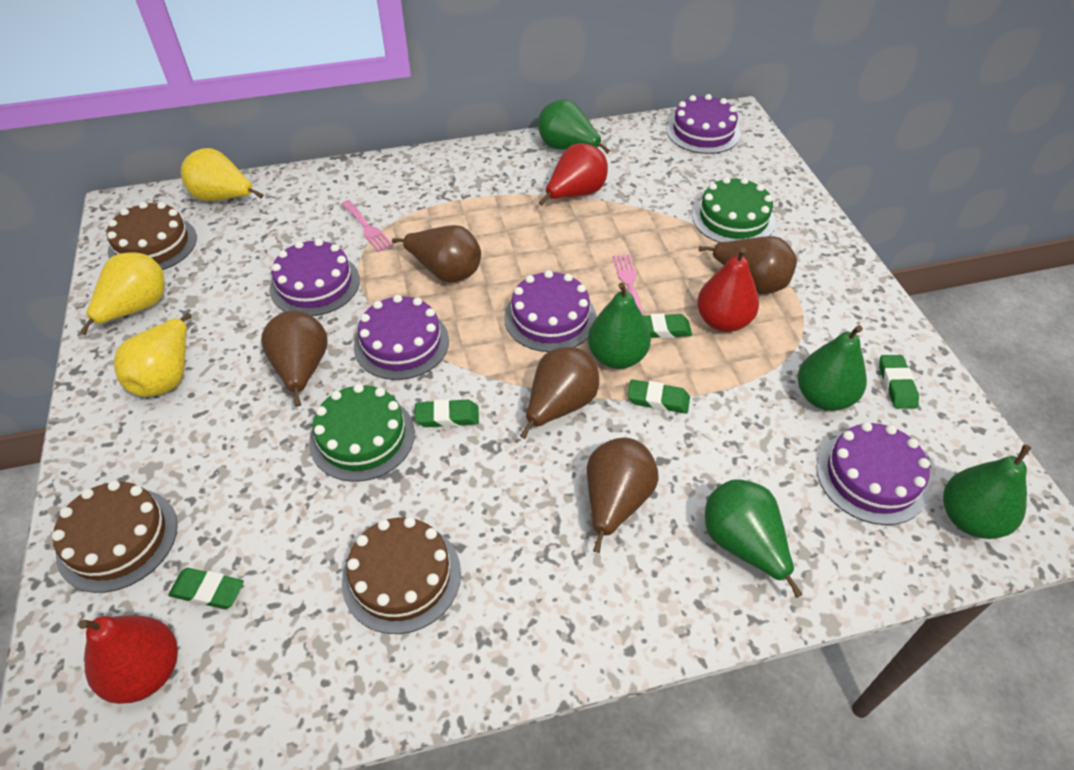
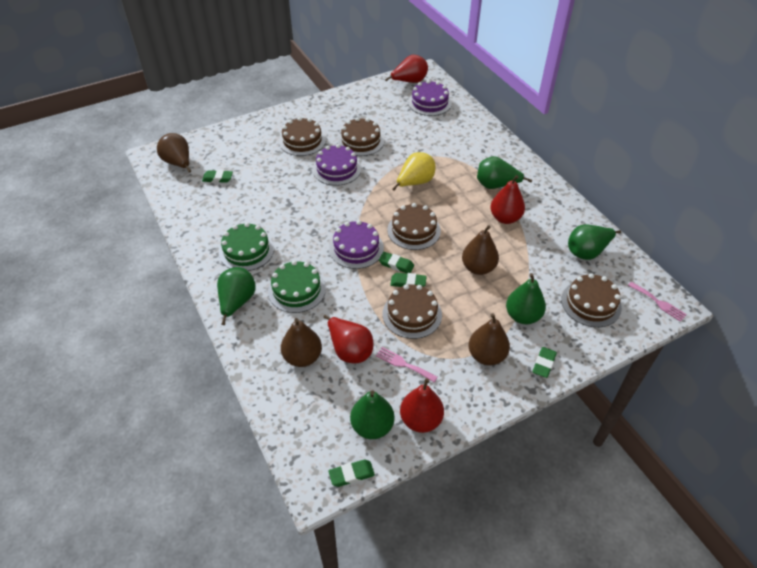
brown cake: [52,480,178,593] [107,202,197,270] [342,517,461,634] = 3 -> [279,117,326,156] [338,117,384,156] [383,284,442,339] [387,203,441,250] [561,273,622,327] = 5
brown pear: [261,310,327,406] [392,225,481,283] [520,347,599,439] [587,438,659,553] [698,236,797,294] = 5 -> [157,133,191,173] [281,318,322,367] [462,225,499,275] [469,313,510,365] = 4
purple cake: [269,239,360,316] [354,295,449,380] [504,270,597,352] [667,94,741,154] [816,422,930,525] = 5 -> [313,144,361,186] [329,220,384,269] [408,80,452,116] = 3
red pear: [78,615,178,704] [539,143,608,206] [697,247,759,332] = 3 -> [323,315,373,363] [385,55,428,83] [400,378,444,433] [490,175,525,224] = 4
yellow pear: [80,252,165,335] [114,313,192,397] [181,148,263,201] = 3 -> [392,152,436,191] = 1

